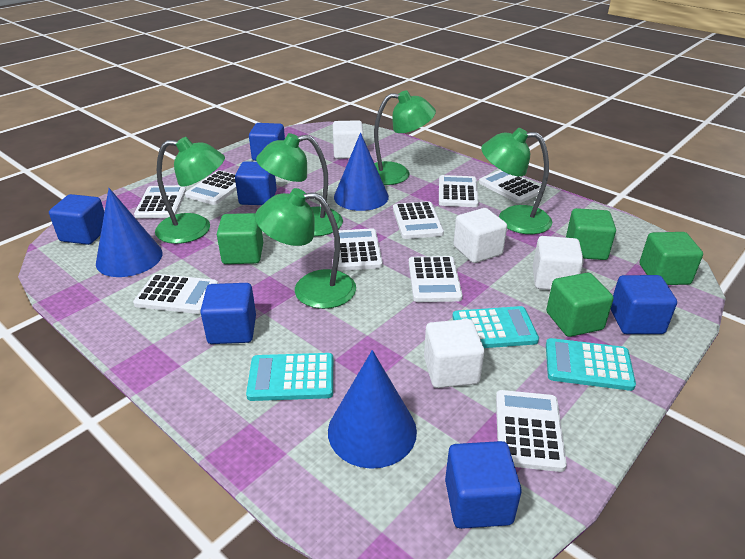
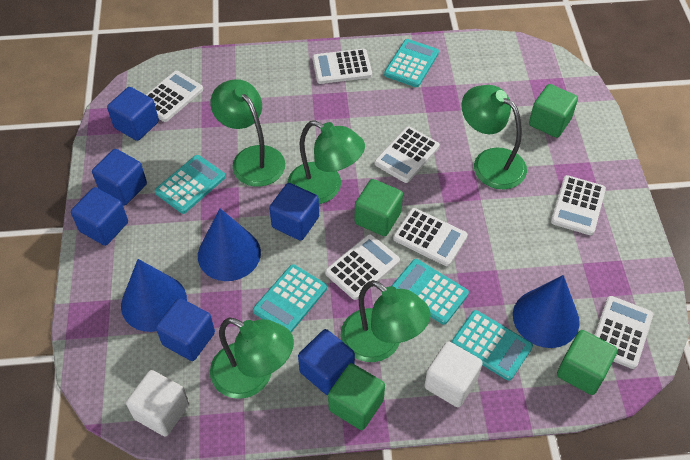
turquoise calculator: [246,353,333,401] [452,306,539,348] [546,338,636,391] = 3 -> [155,155,226,214] [253,264,327,332] [384,39,439,87] [392,259,469,325] [451,310,533,381] = 5
white calculator: [133,274,218,314] [134,185,187,218] [185,170,237,205] [337,228,383,271] [393,201,444,239] [409,256,463,302] [439,175,479,207] [479,170,541,203] [496,390,567,472] = 9 -> [146,71,203,122] [312,49,372,84] [325,234,400,300] [375,126,440,183] [393,208,468,266] [551,175,606,235] [594,296,653,369] = 7
white cube: [333,120,363,159] [424,319,484,388] [453,208,507,263] [533,236,584,290] = 4 -> [126,370,190,436] [424,341,483,407] = 2

